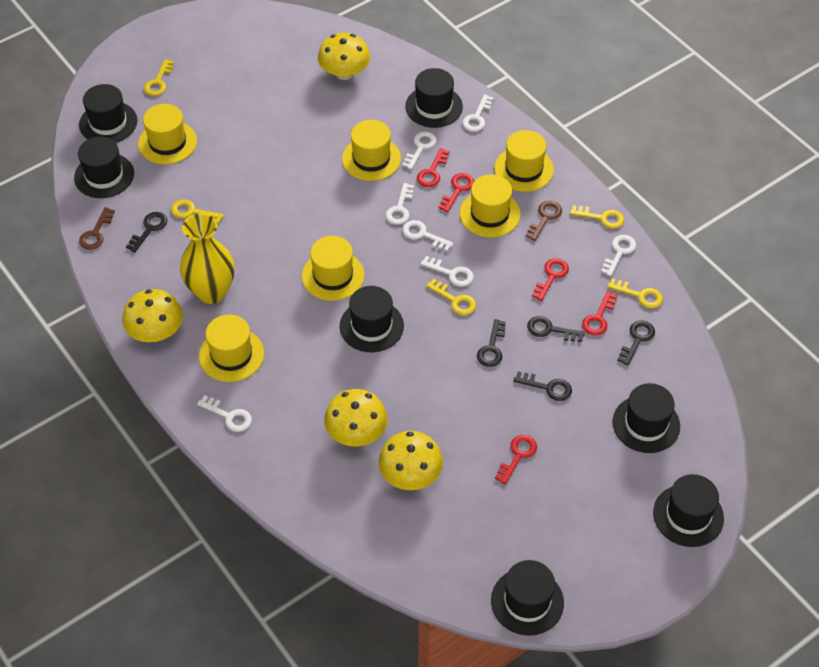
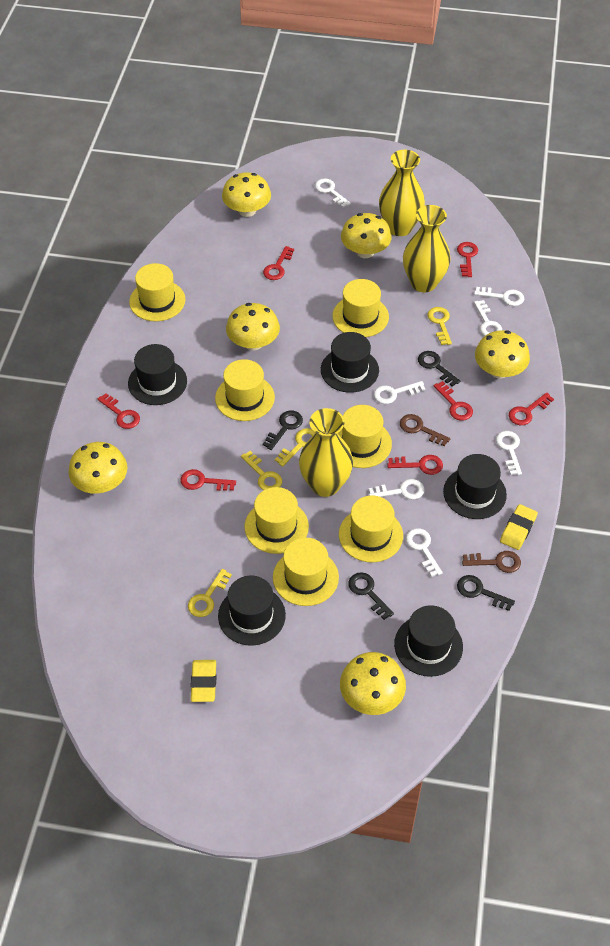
black hat: [74,136,134,198] [79,84,138,142] [340,286,404,352] [405,68,463,128] [491,560,564,636] [613,383,680,453] [653,474,724,547] = 7 -> [128,344,187,405] [218,576,286,646] [321,332,379,393] [394,605,463,677] [443,454,507,519] = 5
black key: [126,212,167,253] [477,319,506,367] [514,371,572,401] [527,316,585,342] [618,321,655,366] = 5 -> [262,410,303,450] [348,572,394,620] [418,351,460,387] [457,575,515,611] = 4
red key: [417,148,450,187] [438,173,474,212] [495,435,537,485] [532,258,569,301] [582,291,618,336] = 5 -> [98,393,140,429] [181,469,236,491] [263,246,294,280] [387,455,443,475] [434,381,473,421] [457,242,478,277] [509,392,554,425] = 7
yellow eraser: none = 0 -> [190,660,217,702] [500,504,538,550] = 2
yellow hat: [138,104,197,164] [199,315,264,382] [302,236,364,301] [342,120,401,181] [460,174,521,237] [494,130,554,192] = 6 -> [129,263,186,321] [215,359,275,421] [245,487,309,554] [273,538,339,606] [332,279,389,337] [338,405,392,468] [339,495,403,562] = 7
yellow key: [144,59,174,96] [171,199,224,223] [426,279,476,315] [570,205,624,229] [607,278,663,308] = 5 -> [188,569,232,617] [241,451,282,490] [275,428,316,467] [427,307,452,345] = 4
yellow mushroom: [122,289,183,342] [318,33,370,80] [324,389,388,447] [378,431,443,490] = 4 -> [68,442,128,494] [222,172,271,217] [226,303,280,350] [340,652,406,715] [341,213,391,258] [475,330,530,378] = 6
yellow vase: [180,213,235,304] = 1 -> [299,408,353,497] [379,150,425,236] [403,205,451,292] = 3

